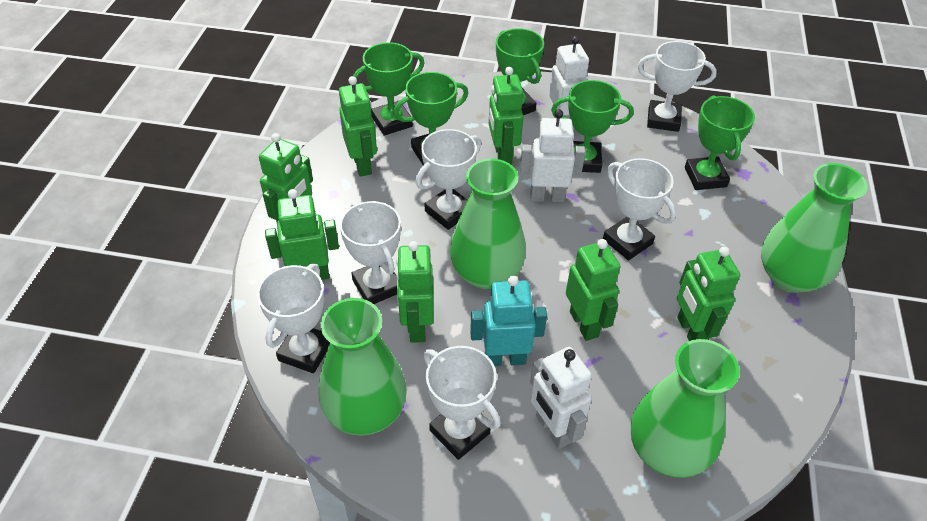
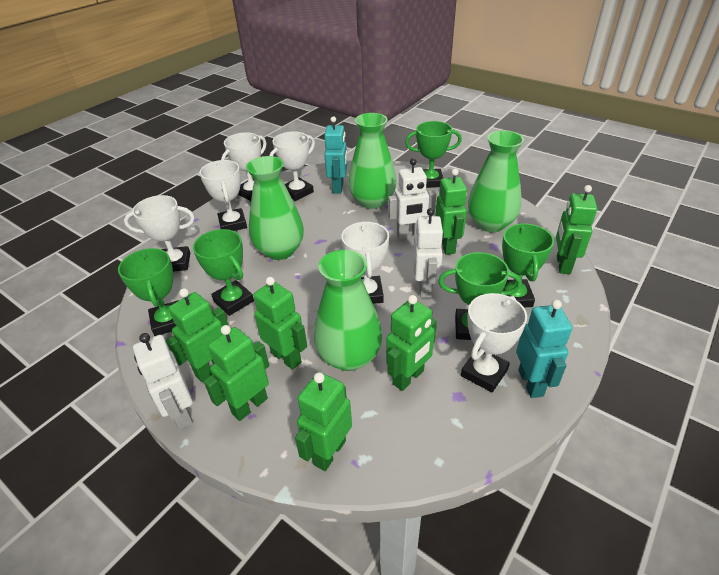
turquoise robot: [470,276,547,366] = 1 -> [324,116,347,193] [516,300,572,398] = 2

